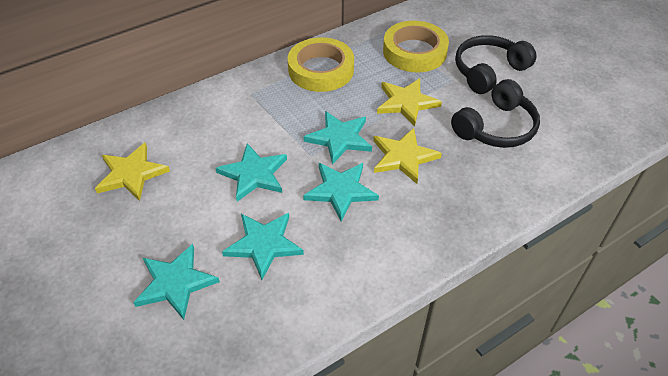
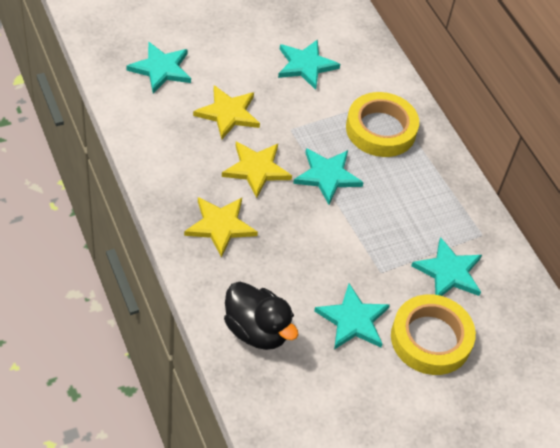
black duck: none = 0 -> [224,282,298,350] = 1
black headphones: [451,79,540,148] [455,35,537,94] = 2 -> none = 0

